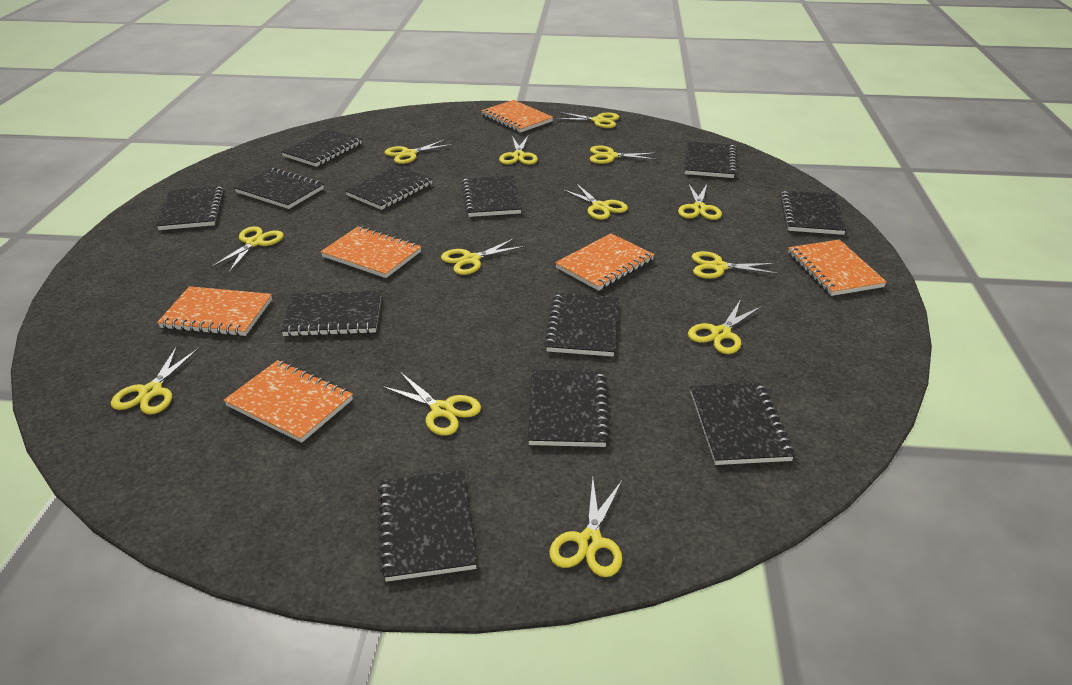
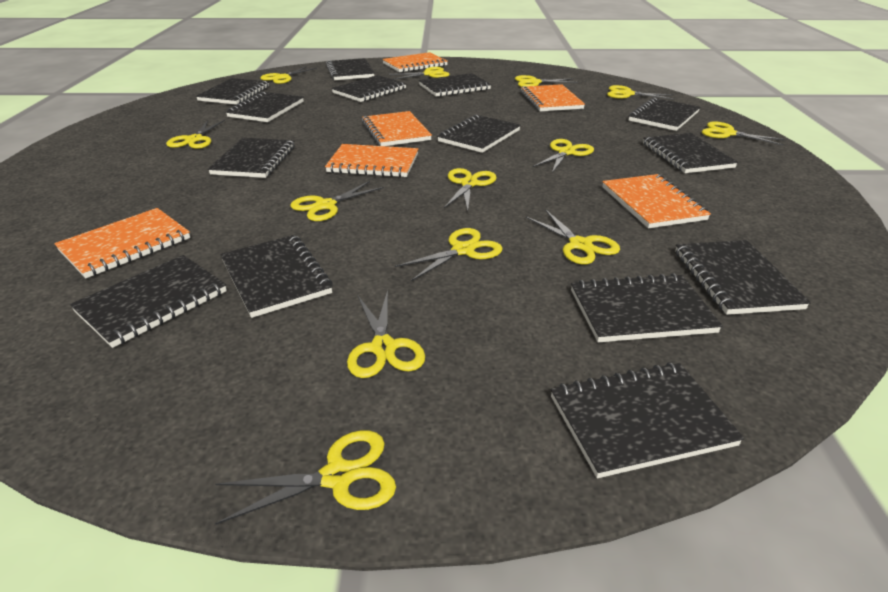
black notebook: [156,186,225,230] [234,168,324,209] [281,129,362,167] [281,290,381,337] [345,166,433,210] [378,470,477,582] [462,175,522,217] [528,370,610,447] [544,293,619,356] [685,141,737,178] [690,383,795,465] [780,190,846,235] = 12 -> [70,255,227,348] [196,78,269,105] [208,138,295,178] [220,235,333,318] [226,92,304,122] [326,58,375,80] [331,75,406,102] [419,73,491,97] [437,115,521,153] [551,363,744,478] [571,273,723,342] [629,97,700,131] [643,133,738,173] [675,240,811,315] = 14

